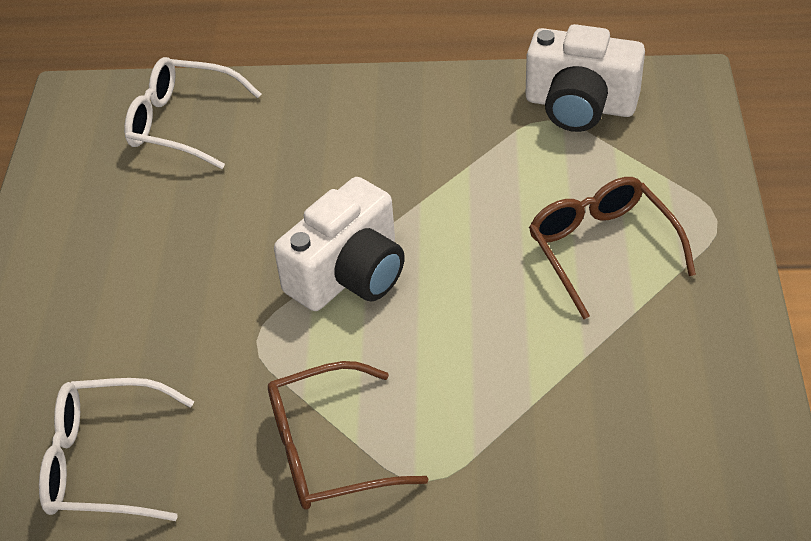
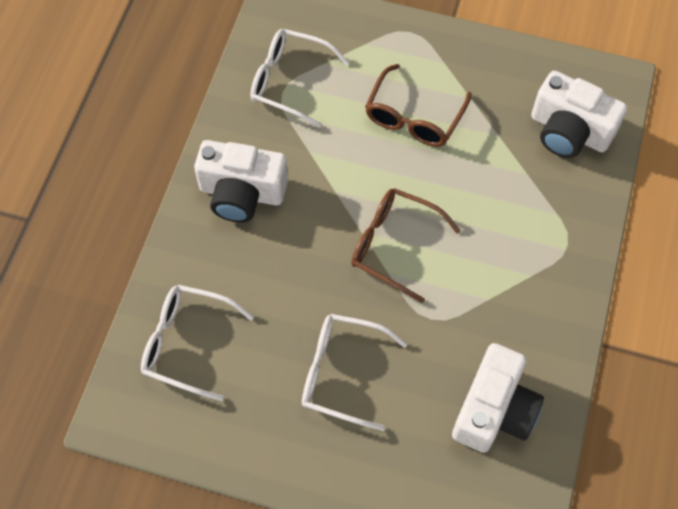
white camera: [274,177,405,311] [526,24,645,132] = 2 -> [194,140,288,223] [452,343,544,453] [531,71,627,158] = 3
white glasses: [39,378,194,521] [124,57,261,169] = 2 -> [141,284,254,401] [250,29,349,128] [302,314,407,431] = 3

